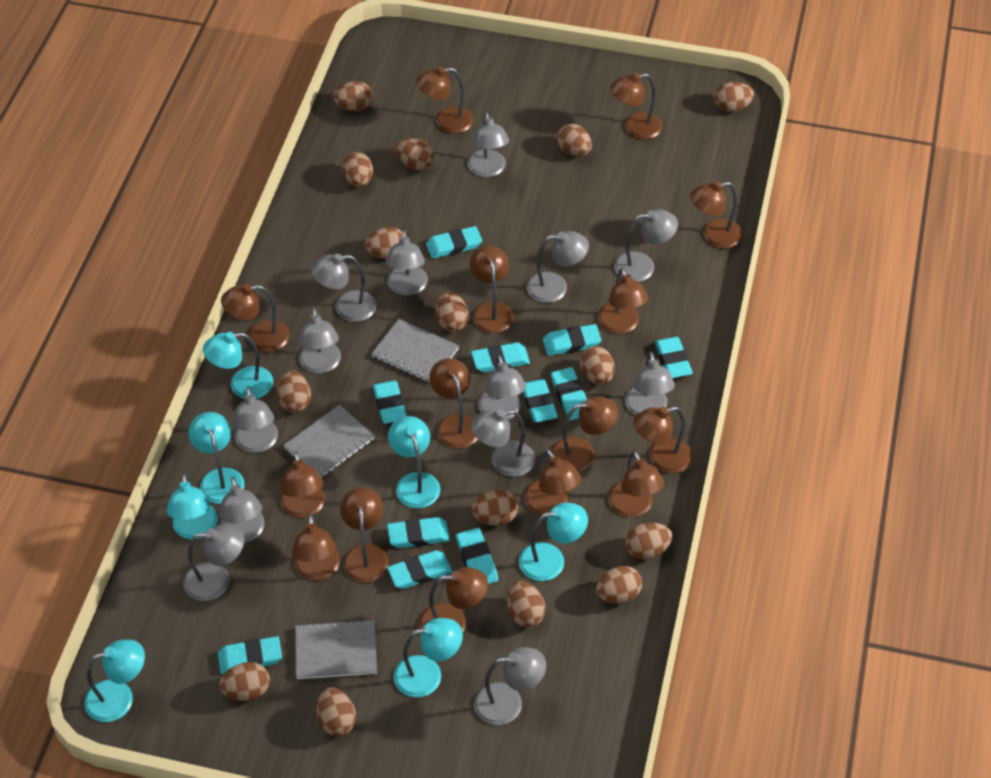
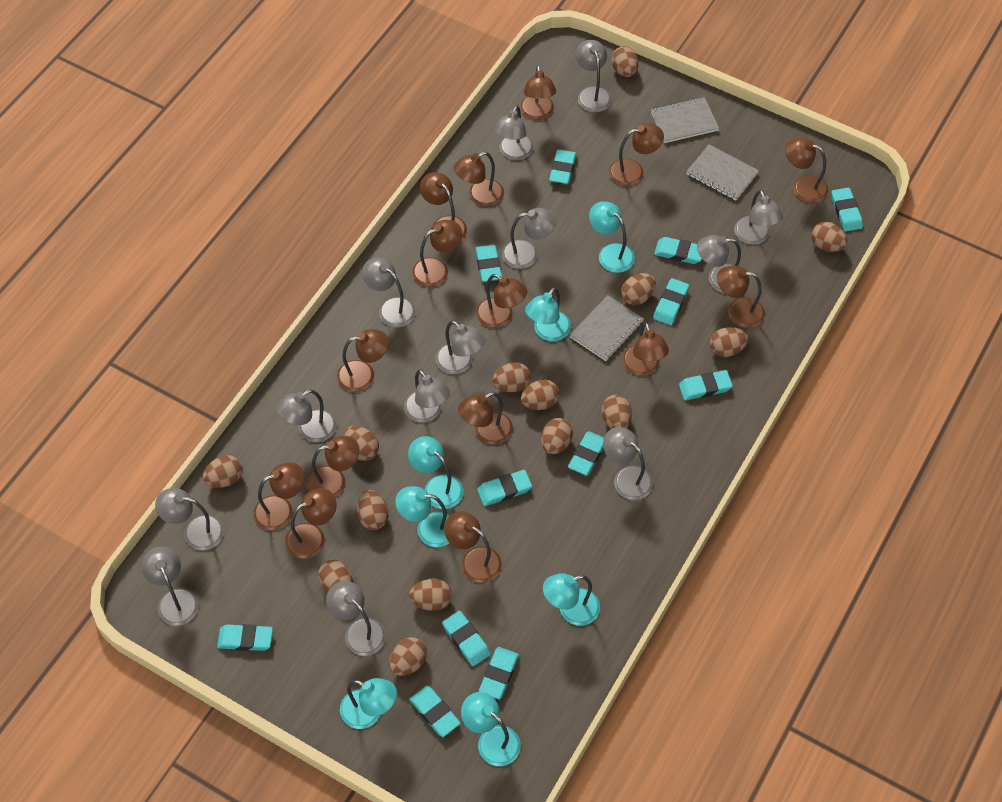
brown egg: [219,662,270,701] [277,371,311,413] [316,687,356,736] [333,81,373,111] [342,152,373,187] [365,227,403,259] [396,138,434,171] [435,292,468,332] [471,490,518,526] [507,581,546,628] [557,124,592,157] [580,346,614,385] [596,566,642,604] [625,522,673,560] [714,82,754,112] = 15 -> [203,455,243,488] [318,560,353,592] [344,426,379,461] [357,490,389,530] [389,637,427,676] [409,579,452,611] [492,362,531,392] [521,380,559,410] [541,418,573,455] [602,395,632,429] [611,46,638,77] [621,273,656,305] [709,327,748,357] [811,222,848,252] = 14
turquoise eraser: [218,636,282,674] [373,380,407,424] [387,517,450,548] [387,550,452,589] [426,226,482,259] [456,528,498,584] [471,343,530,372] [523,379,558,422] [543,324,602,356] [551,367,587,420] [654,337,693,378] = 11 -> [217,624,273,651] [409,686,460,737] [442,611,491,666] [475,245,502,282] [477,470,532,506] [479,647,519,699] [549,149,577,184] [568,431,604,475] [653,278,689,325] [654,237,702,264] [679,370,733,400] [831,188,863,232] = 12

